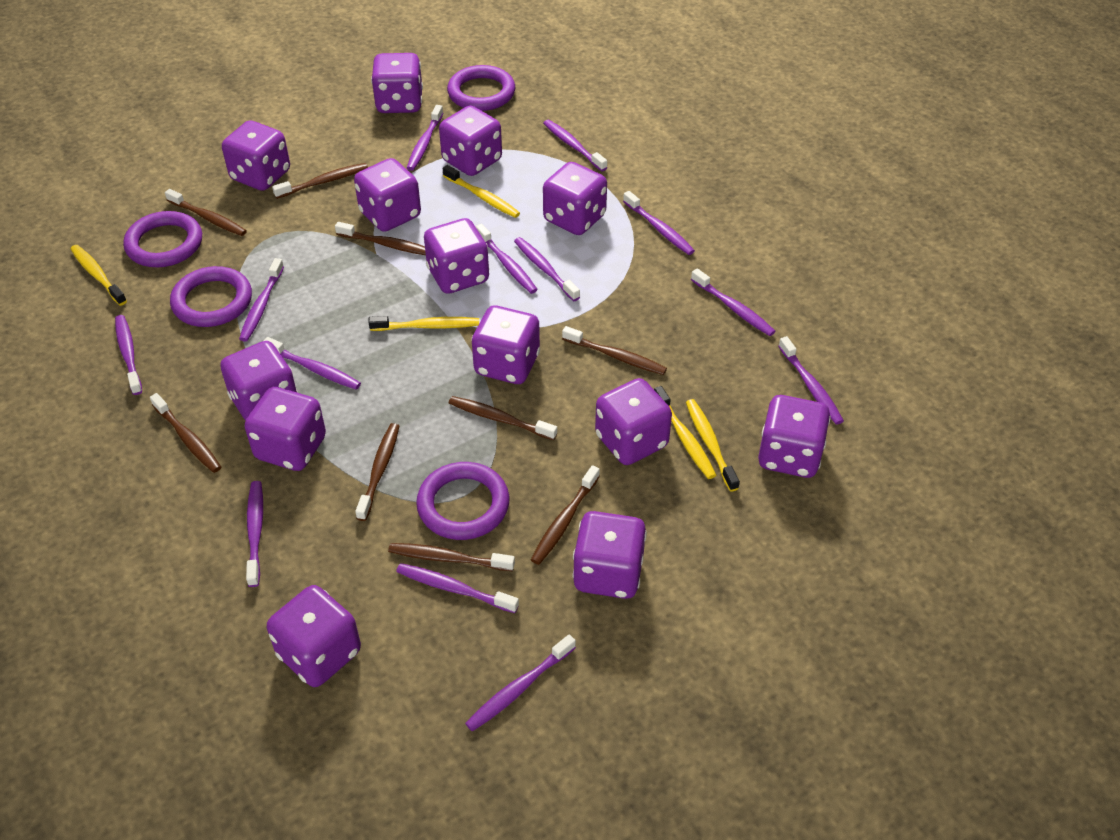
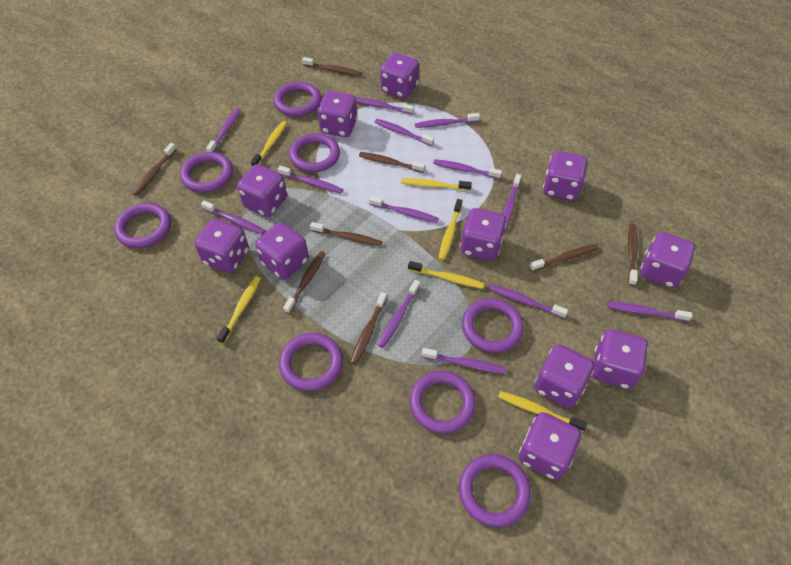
brown toothbrush: [150,393,221,473] [165,189,247,236] [272,163,368,199] [335,222,426,255] [355,423,399,521] [388,543,515,571] [449,396,557,440] [531,465,600,565] [562,326,667,375] = 9 -> [132,143,177,196] [283,251,326,314] [302,57,361,76] [310,222,383,247] [351,292,387,365] [359,152,425,173] [529,244,599,271] [628,224,638,286] = 8
purple dice: [221,341,298,421] [222,120,290,191] [245,387,326,471] [267,585,361,687] [354,158,421,232] [371,53,423,113] [424,218,489,294] [439,106,502,176] [471,305,540,384] [543,162,607,235] [572,511,647,599] [595,378,672,465] [758,395,831,478] = 13 -> [195,218,249,273] [237,164,287,217] [255,222,309,279] [317,91,358,137] [380,53,419,99] [460,208,506,261] [519,412,581,480] [534,344,594,408] [543,151,588,201] [592,329,648,389] [640,232,695,288] = 11
purple ring: [123,211,202,267] [170,266,252,327] [416,462,509,540] [447,65,515,111] = 4 -> [114,203,171,248] [180,152,233,193] [274,82,321,117] [279,333,343,391] [289,133,340,172] [409,371,476,434] [459,454,531,527] [462,298,524,353] = 8
yellow toothbrush: [71,245,127,306] [368,316,479,331] [443,165,520,218] [654,386,716,479] [686,399,740,491] = 5 -> [217,276,261,344] [251,121,287,167] [401,178,472,191] [408,261,484,289] [438,199,462,260] [498,391,587,432] = 6

